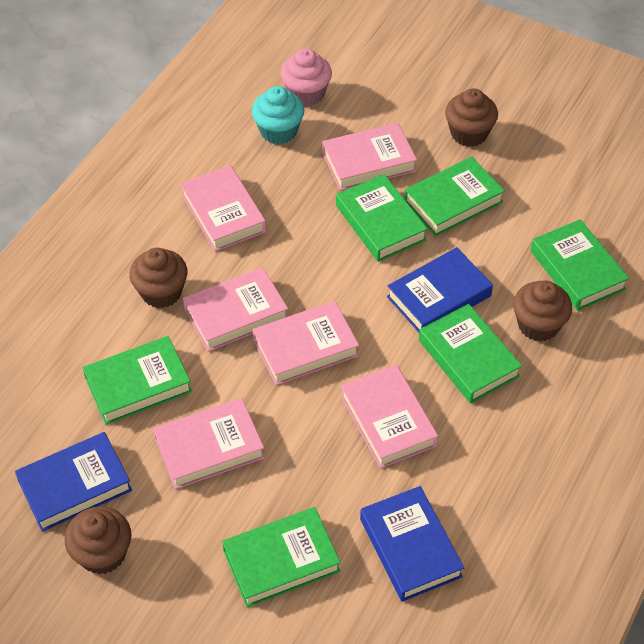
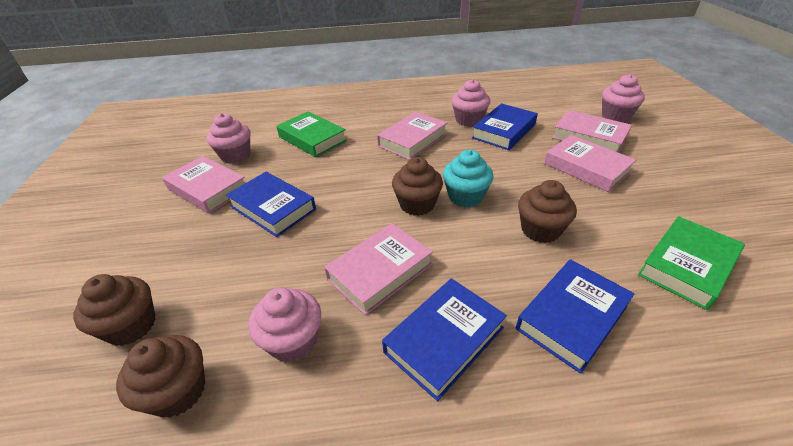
blue book: [15,432,132,532] [360,486,464,602] [387,247,493,332] = 3 -> [226,172,316,237] [382,278,507,401] [472,103,538,150] [516,259,635,374] = 4
green book: [83,336,192,425] [222,507,341,607] [336,174,428,262] [404,157,505,236] [419,304,522,403] [530,219,629,311] = 6 -> [276,112,347,157] [638,216,745,310] = 2
pink book: [153,398,265,489] [180,165,266,252] [183,267,288,352] [253,301,359,385] [322,123,417,191] [341,364,438,469] = 6 -> [162,156,245,214] [324,223,433,315] [377,111,448,160] [544,135,636,192] [552,110,632,153] = 5
pink cupcake: [280,48,332,106] = 1 -> [207,113,251,164] [248,288,321,362] [451,79,490,127] [602,74,645,122] = 4

